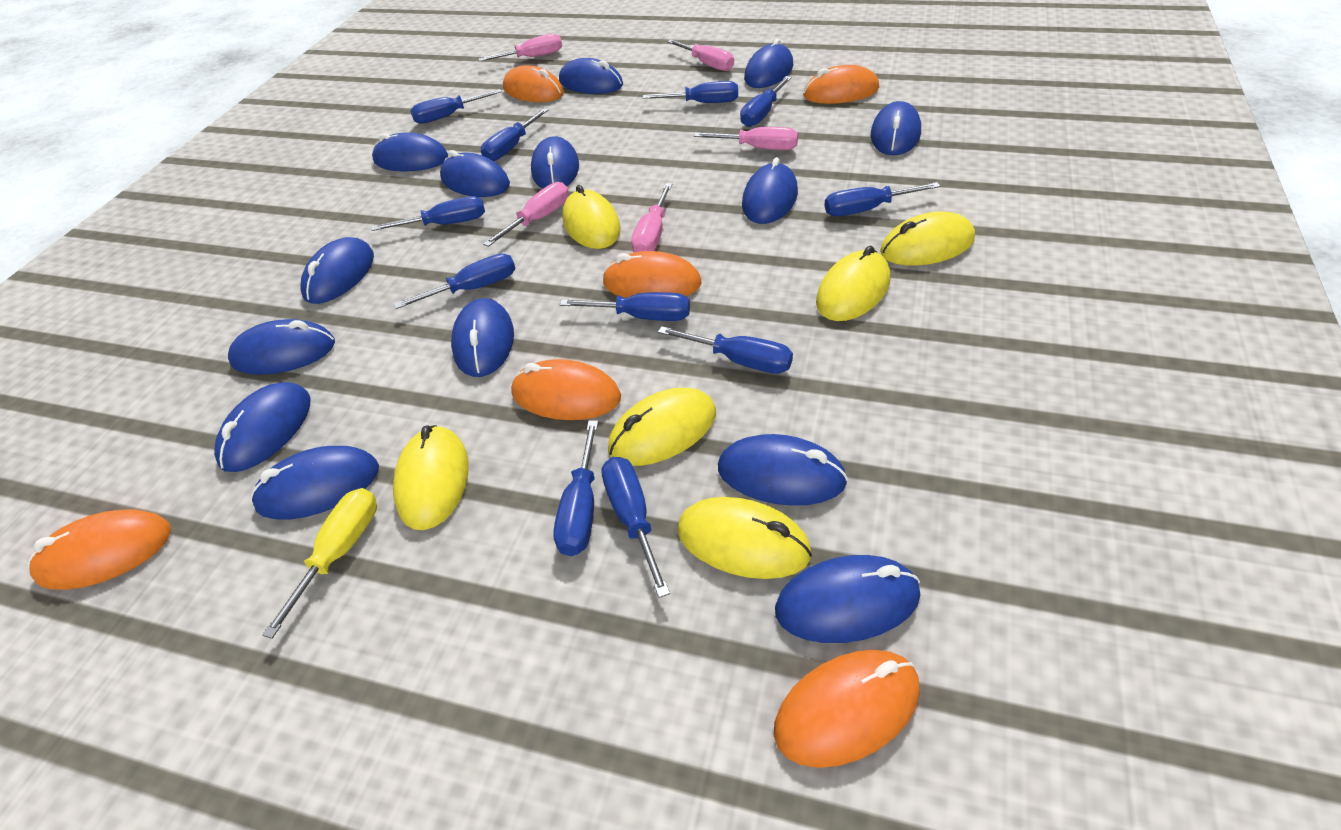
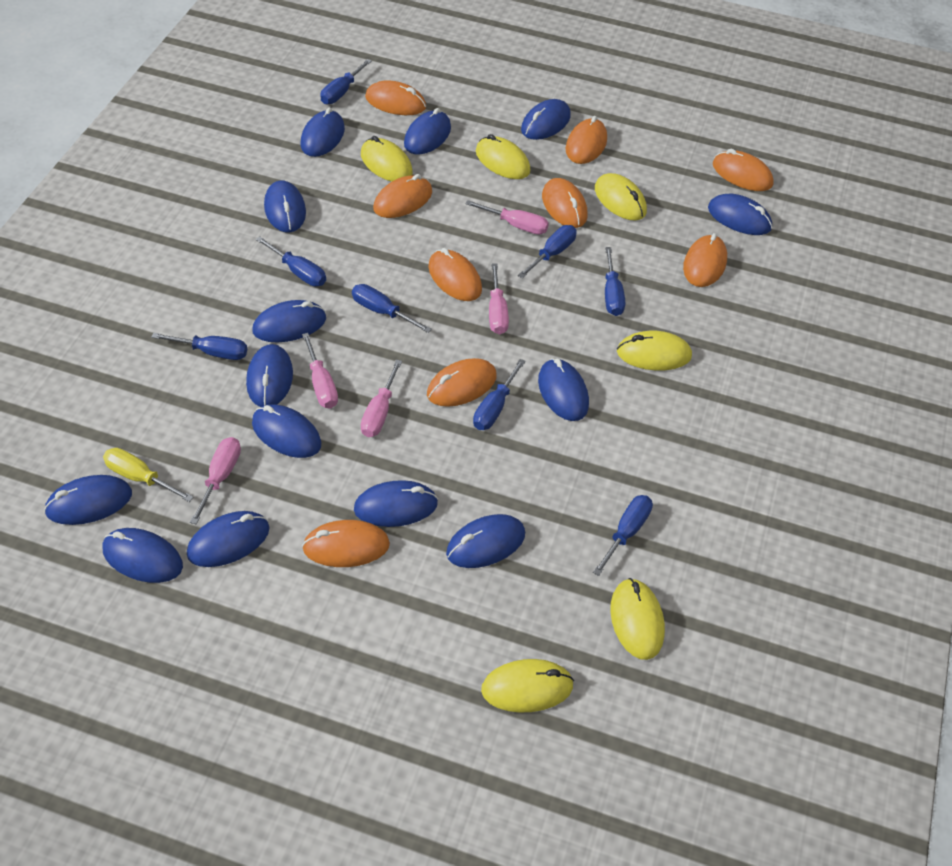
blue screwdriver: [372,196,485,231] [394,254,516,309] [410,89,502,124] [481,108,548,161] [553,421,598,556] [560,292,690,321] [601,457,670,598] [643,81,738,103] [658,326,793,374] [740,76,792,127] [825,182,940,216] = 11 -> [151,333,247,360] [256,236,326,286] [321,59,372,104] [352,284,432,333] [473,359,526,430] [518,225,577,278] [593,495,653,576] [605,247,625,316] = 8
orange mouse: [27,510,171,590] [503,65,564,102] [511,359,621,420] [602,251,702,298] [774,650,920,768] [803,65,879,104] = 6 -> [302,520,390,567] [365,81,426,115] [373,174,432,218] [427,358,497,407] [428,248,482,301] [542,178,587,228] [566,116,607,164] [683,233,727,287] [713,149,774,191] = 9

